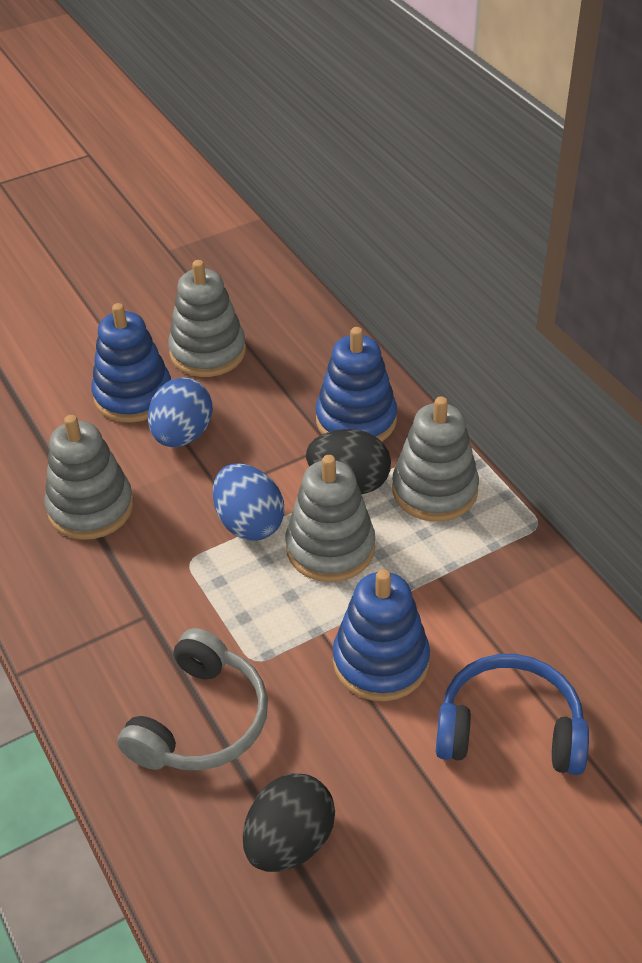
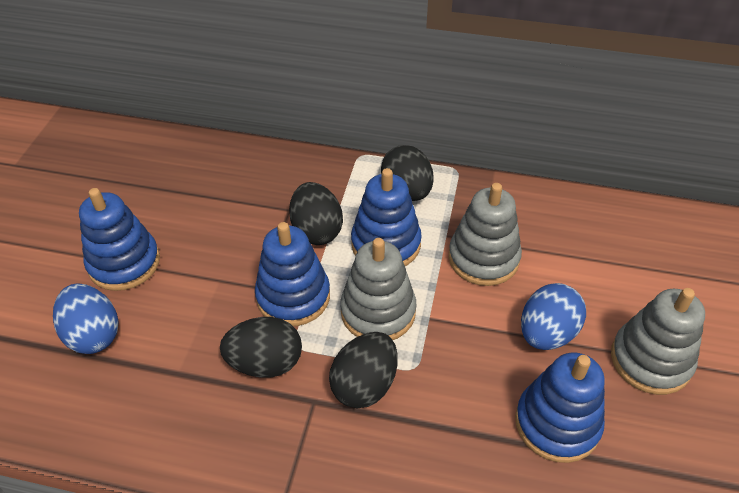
black egg: [243,773,335,872] [306,429,391,494] = 2 -> [220,317,302,378] [289,182,343,245] [329,332,398,408] [381,145,434,201] = 4
blue headphones: [436,654,589,775] = 1 -> none = 0
blue stacking toy: [91,303,171,423] [316,327,397,441] [333,569,430,701] = 3 -> [79,188,160,291] [255,222,330,326] [351,168,422,266] [515,352,605,463] = 4
grey headphones: [117,628,268,770] = 1 -> none = 0
grey stacking toy: [44,415,134,540] [168,260,246,377] [286,455,375,582] [392,396,479,522] = 4 -> [340,238,416,340] [449,183,522,286] [611,288,705,395] = 3

